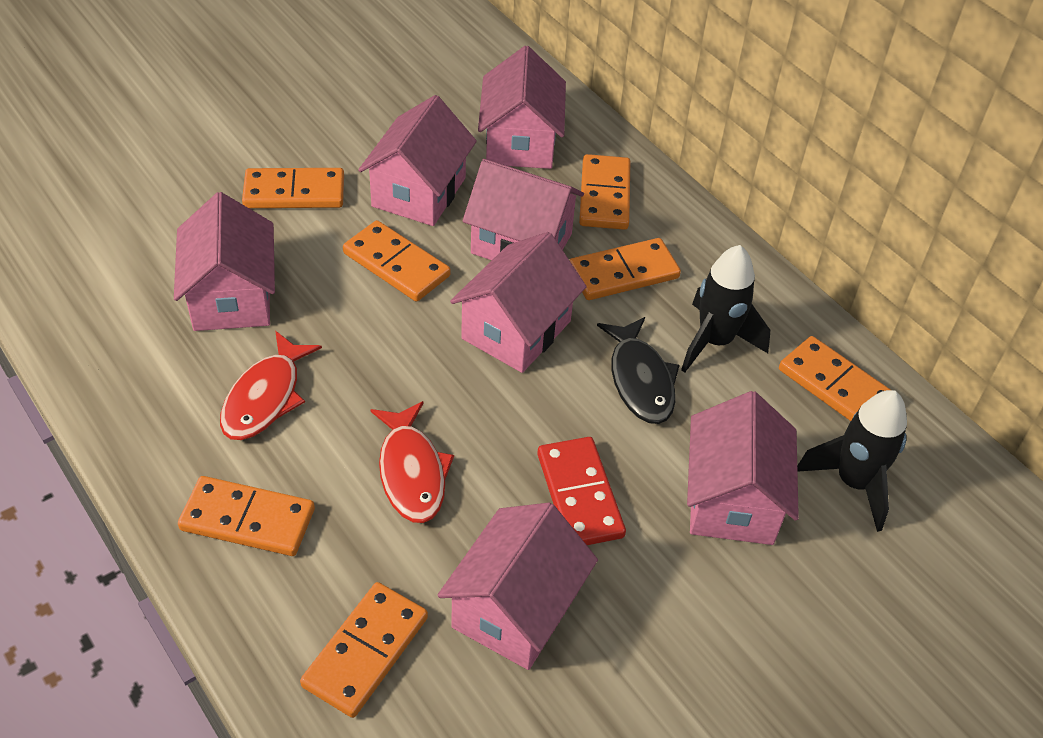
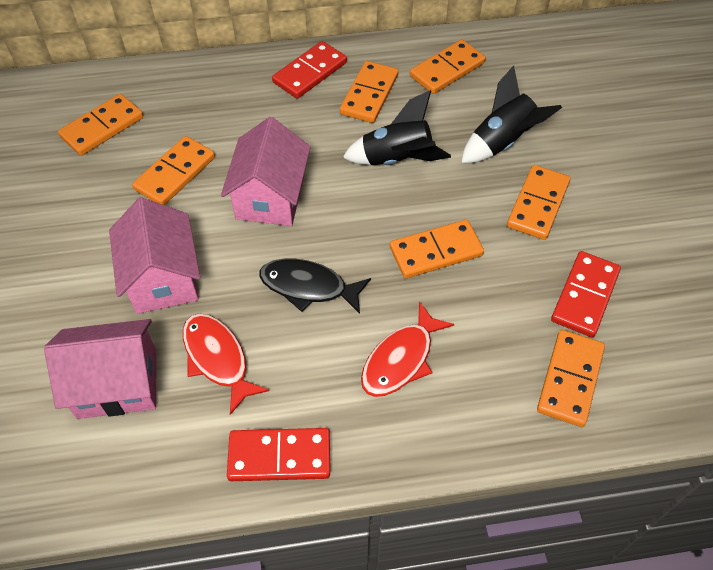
pink house: [174,192,275,331] [358,95,477,226] [438,503,598,670] [450,232,587,373] [463,159,584,260] [478,46,566,169] [687,391,799,545] = 7 -> [44,319,156,419] [109,197,200,314] [221,117,310,226] = 3
red domino: [537,437,626,545] = 1 -> [227,428,330,481] [272,41,347,99] [551,251,621,337] = 3

